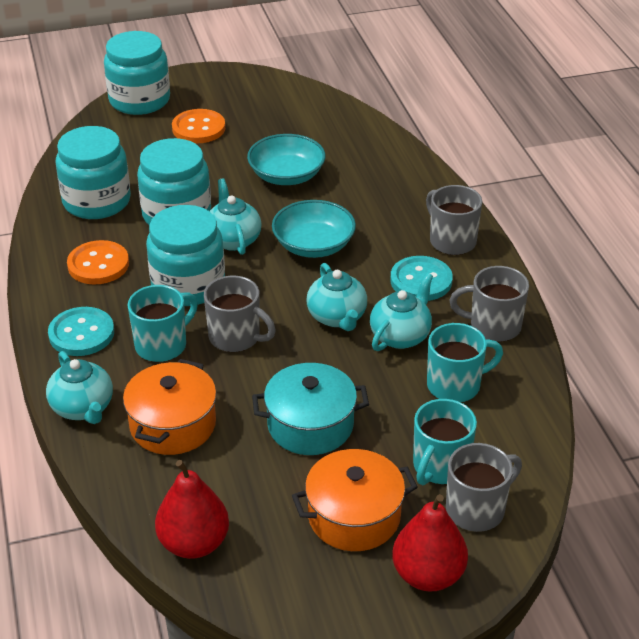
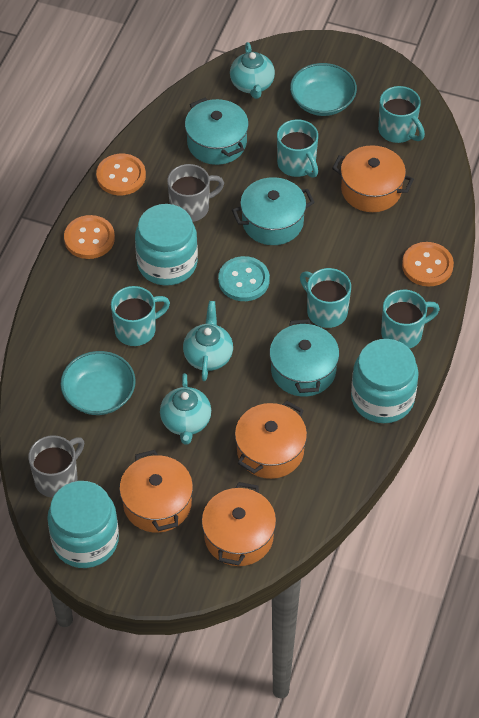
grey mug: [204,276,276,352] [426,185,482,255] [446,443,522,532] [450,266,529,342] = 4 -> [28,435,84,498] [167,164,224,222] = 2
orange button: [67,240,129,285] [172,109,225,144] = 2 -> [64,215,115,259] [96,154,146,195] [402,242,454,287] = 3
orange pot: [123,359,217,455] [292,449,418,551] = 2 -> [119,450,193,533] [202,482,276,566] [235,401,307,479] [332,145,414,212] = 4
red pear: [155,460,229,559] [392,494,468,592] = 2 -> none = 0
turquoise button: [48,307,114,356] [390,256,453,301] = 2 -> [218,256,270,301] = 1
turquoise jar: [55,126,131,219] [104,31,170,115] [137,138,211,225] [146,205,225,306] = 4 -> [47,481,119,568] [135,204,198,286] [351,339,419,423] = 3
turquoise mug: [128,285,198,362] [413,399,477,485] [427,323,503,402] = 3 -> [111,286,170,346] [277,119,318,178] [300,268,351,328] [378,86,425,143] [381,290,440,349] = 5
turquoise pot: [252,363,369,455] = 1 -> [185,98,249,165] [232,177,315,245] [269,319,339,397] = 3
turquoise teapot: [46,351,113,424] [210,178,262,255] [306,263,367,331] [370,273,433,351] = 4 -> [160,373,211,445] [183,301,233,381] [230,42,275,99] = 3

